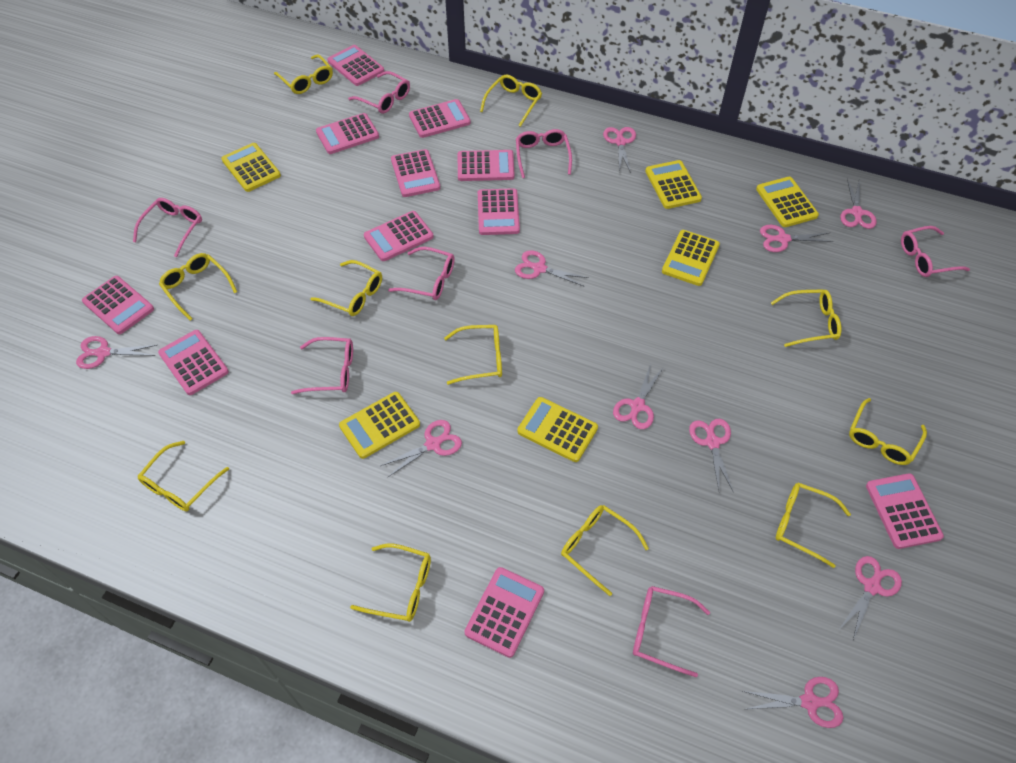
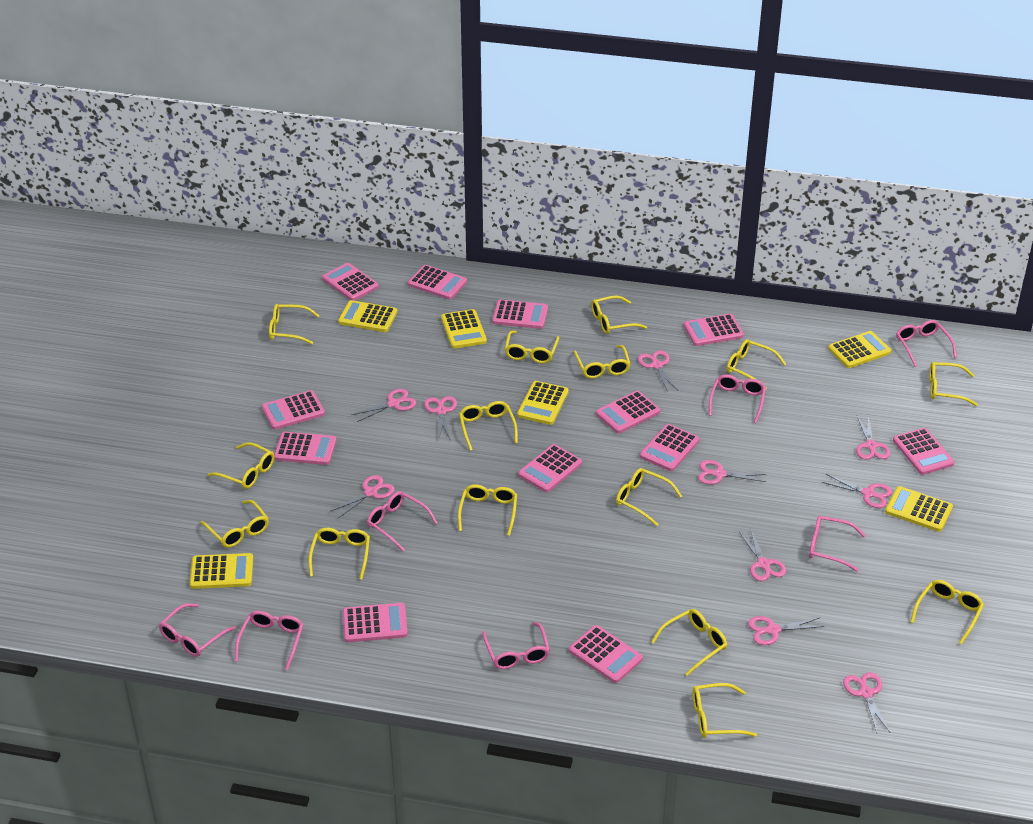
pink calculator: [82,276,154,334] [158,330,229,395] [316,113,379,154] [328,45,384,86] [364,211,434,261] [391,149,440,197] [409,99,471,138] [458,150,515,181] [465,567,544,658] [478,188,520,235] [866,473,944,549] = 11 -> [262,390,325,430] [274,432,337,465] [322,263,379,301] [343,603,408,642] [408,265,467,300] [492,299,548,329] [518,444,582,492] [569,625,643,683] [596,391,660,433] [640,424,699,471] [684,314,744,346] [893,428,954,475] = 12
yellow glasses: [138,441,229,512] [159,253,237,321] [274,54,333,94] [310,260,382,316] [350,544,431,622] [444,325,502,385] [480,75,542,127] [561,505,649,596] [771,289,841,347] [776,483,851,568] [849,398,927,465] = 11 -> [200,500,269,548] [207,442,274,489] [269,304,320,344] [308,528,370,580] [458,485,517,536] [459,401,518,451] [505,331,559,363] [574,345,631,379] [591,296,647,334] [616,468,682,526] [651,609,727,676] [693,683,757,738] [727,339,786,389] [911,580,984,644] [929,362,978,406] = 15

